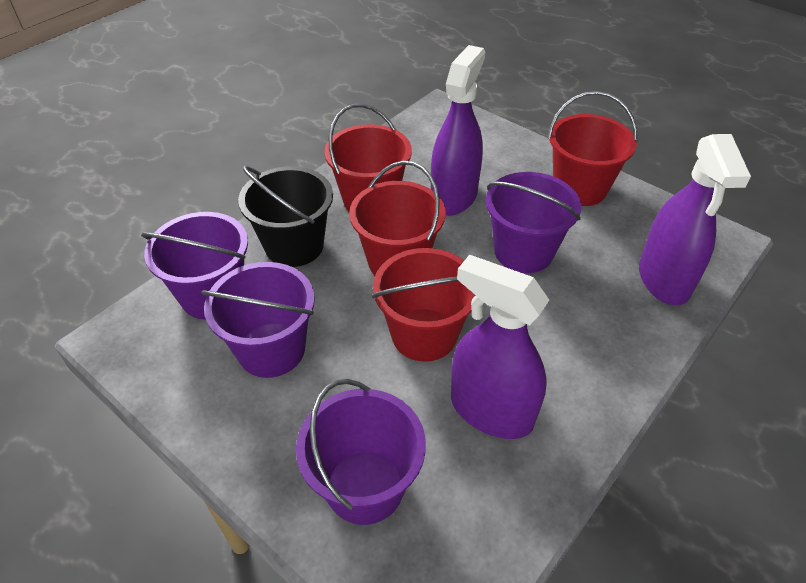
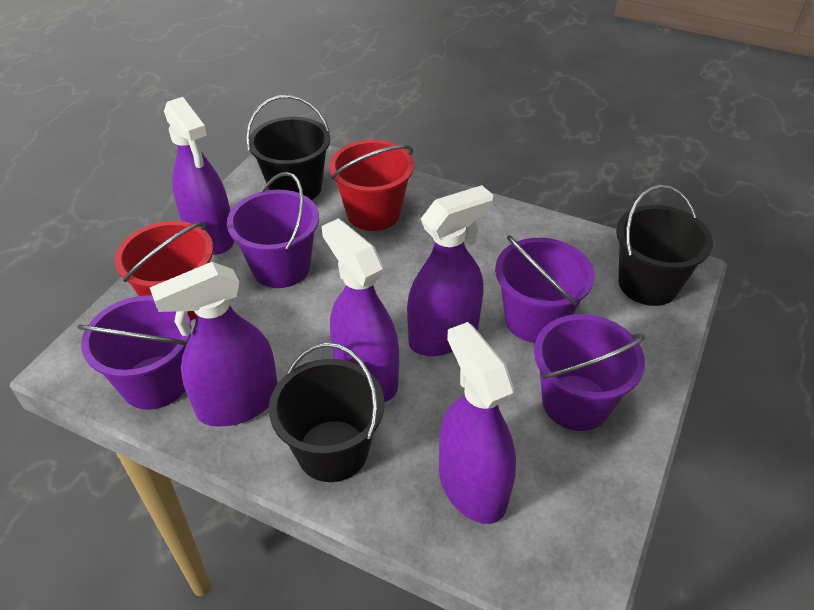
black bucket: [238,166,333,267] = 1 -> [246,95,330,200] [269,343,385,482] [616,185,713,306] = 3
purple spray bottle: [431,45,485,216] [451,255,549,439] [639,134,751,305] = 3 -> [150,262,278,427] [164,97,234,255] [322,219,399,402] [407,185,493,356] [439,322,516,524] = 5
red bucket: [324,104,412,212] [349,161,446,275] [372,248,475,362] [548,91,637,206] = 4 -> [115,221,213,321] [329,140,414,231] = 2

